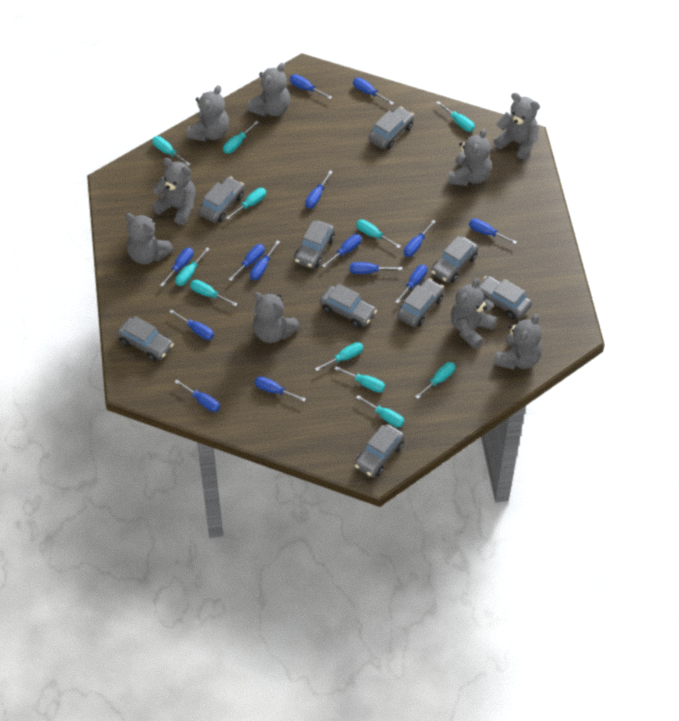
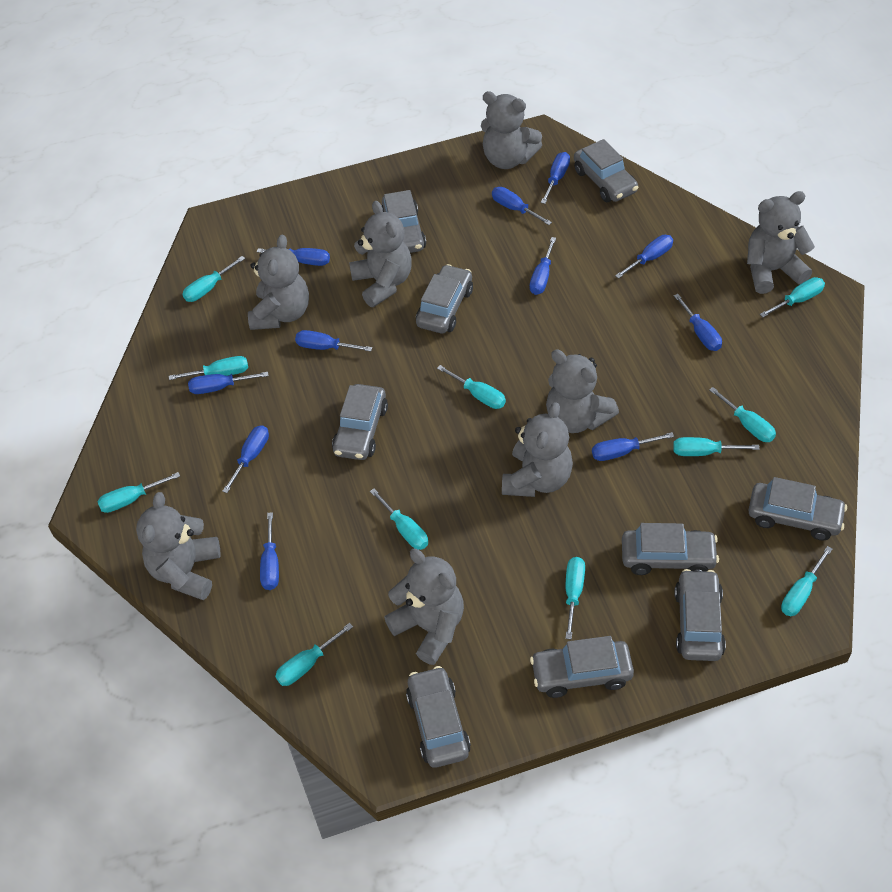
blue screwdriver: [160,248,194,287] [169,310,214,340] [175,380,220,412] [229,244,265,281] [250,240,280,280] [255,376,306,402] [290,74,332,99] [305,171,333,209] [322,234,362,268] [350,262,402,274] [353,78,393,105] [395,265,427,303] [404,220,436,257] [469,219,517,244] = 14 -> [188,372,269,394] [222,425,269,493] [257,248,330,266] [260,512,279,590] [295,330,372,352] [492,187,552,225] [530,237,556,295] [541,152,570,204] [592,432,674,461] [615,235,673,279] [674,294,722,351] = 11
grey teddy bear: [125,213,174,264] [152,158,196,225] [187,85,229,142] [247,63,290,117] [253,292,300,343] [448,129,491,186] [451,278,497,349] [493,93,540,159] [494,314,542,370] = 9 -> [136,492,221,600] [248,235,309,330] [349,201,412,307] [384,549,464,665] [481,91,542,169] [502,402,573,497] [546,350,619,433] [747,191,815,294] = 8

